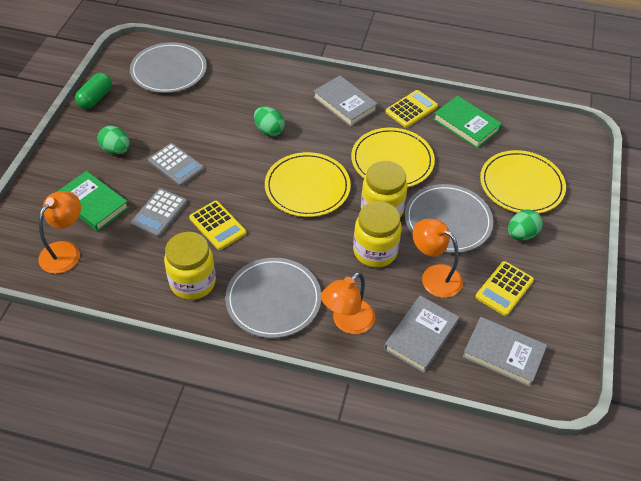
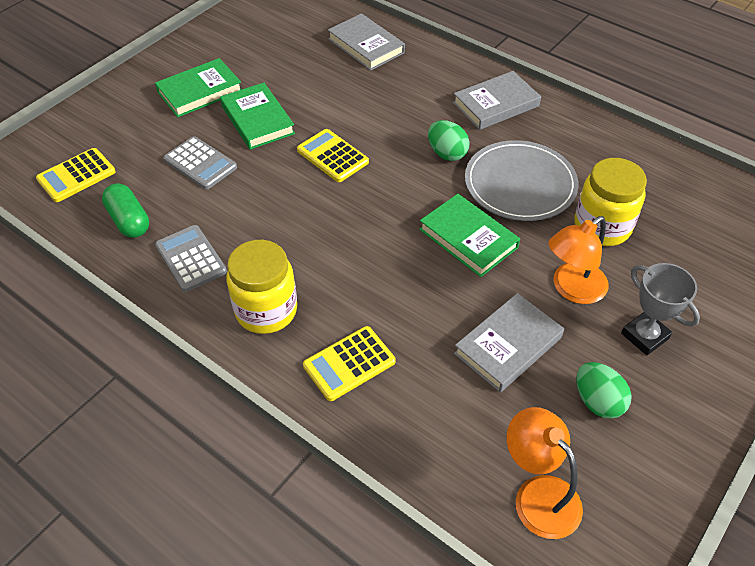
green book: [57,171,129,232] [433,96,502,149] = 2 -> [155,58,242,117] [220,83,295,150] [419,194,520,277] = 3
green egg: [97,126,130,155] [254,106,285,137] [508,210,543,240] = 3 -> [428,120,469,161] [576,362,632,419] = 2
grey plate: [130,42,207,93] [225,258,321,338] [405,184,493,253] = 3 -> [465,140,579,221] = 1
grey trophy: none = 0 -> [621,263,700,356] = 1
orange lamp: [38,191,81,274] [321,272,375,334] [413,219,463,298] = 3 -> [507,407,583,539] [549,216,609,304] = 2
yellow jar: [164,232,216,300] [353,201,402,268] [361,161,407,218] = 3 -> [227,240,297,334] [574,158,647,246] = 2
yellow plate: [265,152,351,217] [351,128,435,187] [480,150,566,214] = 3 -> none = 0

